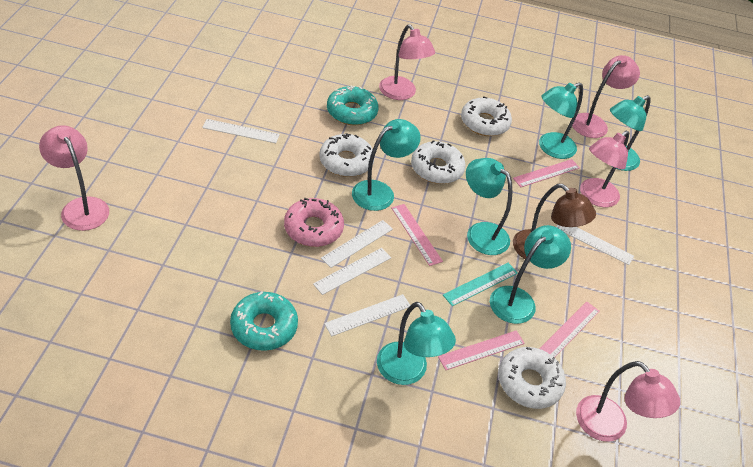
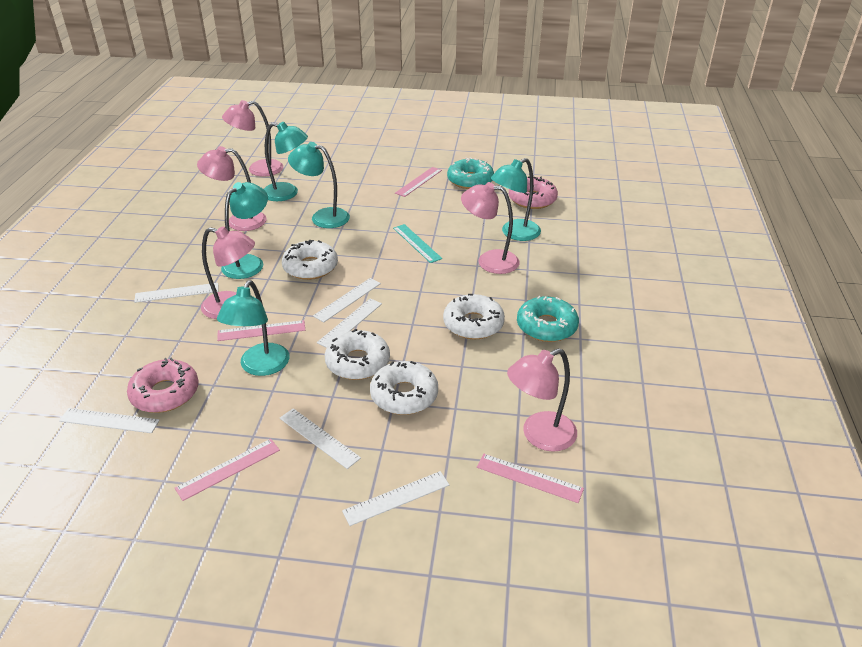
brown lamp: [513,184,596,259] = 1 -> none = 0
pink donut: [284,198,344,247] = 1 -> [127,357,199,413] [509,176,558,209] = 2
turquoise lamp: [352,119,421,211] [377,302,456,385] [466,158,512,255] [490,225,571,324] [539,83,583,159] [610,95,651,171] = 6 -> [217,280,289,376] [221,182,268,279] [264,122,308,201] [288,142,350,228] [491,158,541,241] = 5
white ruler: [202,119,280,143] [313,248,391,295] [321,220,393,268] [324,294,410,336] [556,225,634,265] = 5 -> [59,408,160,433] [134,283,218,303] [280,408,361,469] [313,278,381,322] [317,298,382,348] [342,471,449,526] = 6

